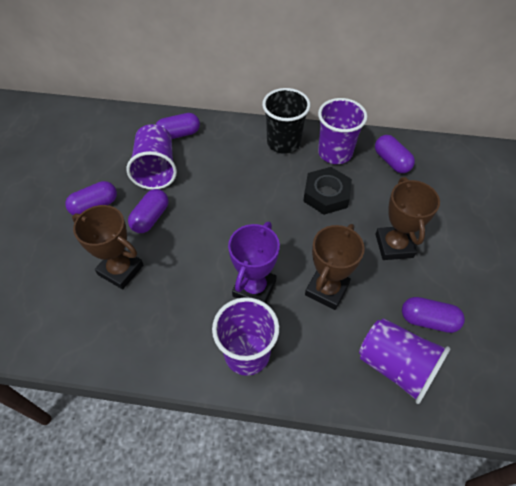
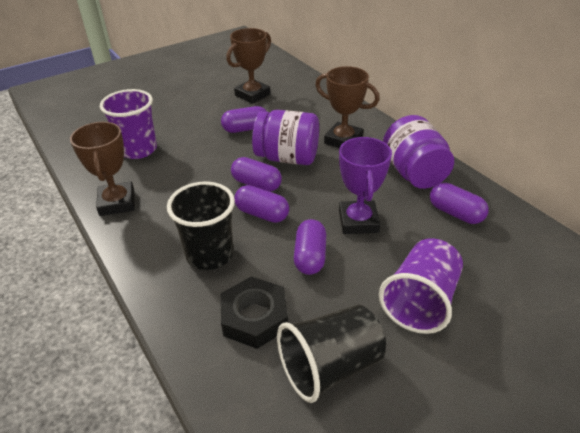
black cup: [262,88,310,154] = 1 -> [167,181,235,270] [277,305,386,403] = 2
purple cup: [126,124,177,190] [212,297,279,376] [318,98,367,164] [359,318,450,404] = 4 -> [100,89,157,159] [379,238,463,334] = 2
purple jar: none = 0 -> [252,110,319,165] [383,115,454,189] = 2

